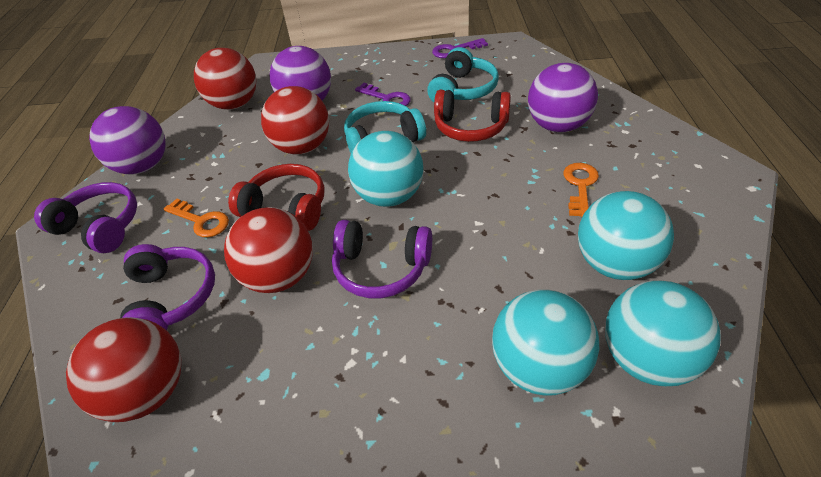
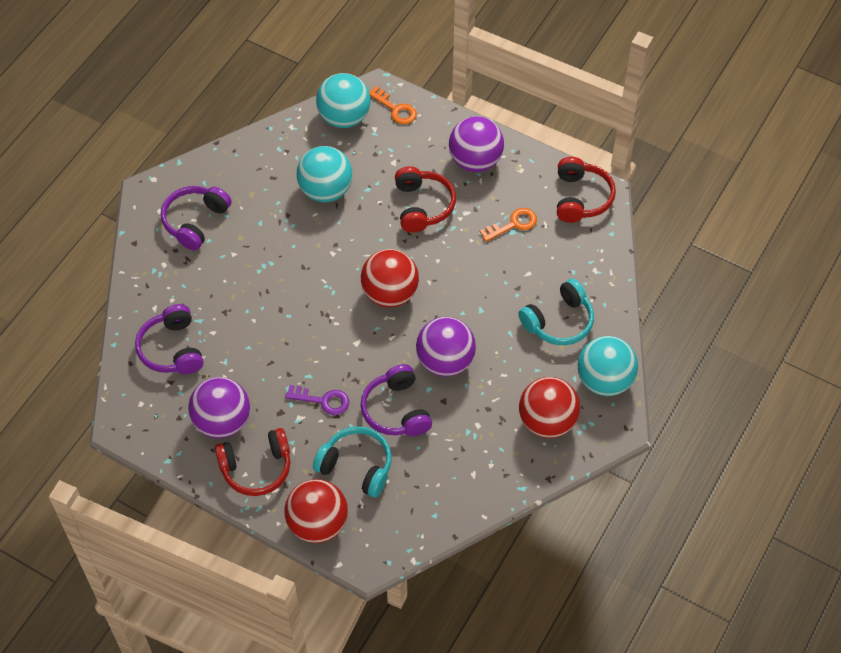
purple key: [355,83,411,106] [432,38,488,58] = 2 -> [285,385,349,415] = 1
red ball: [66,317,181,422] [194,48,256,110] [224,207,313,293] [261,86,329,155] = 4 -> [285,479,348,543] [361,249,419,307] [519,377,580,438] = 3
red headphones: [228,164,325,231] [434,90,511,142] = 2 -> [215,428,290,496] [395,166,456,233] [557,157,616,223] = 3
turquoise ball: [348,131,423,207] [492,289,599,396] [578,191,674,280] [605,280,721,386] = 4 -> [297,146,352,202] [316,73,371,128] [577,336,638,396] = 3

